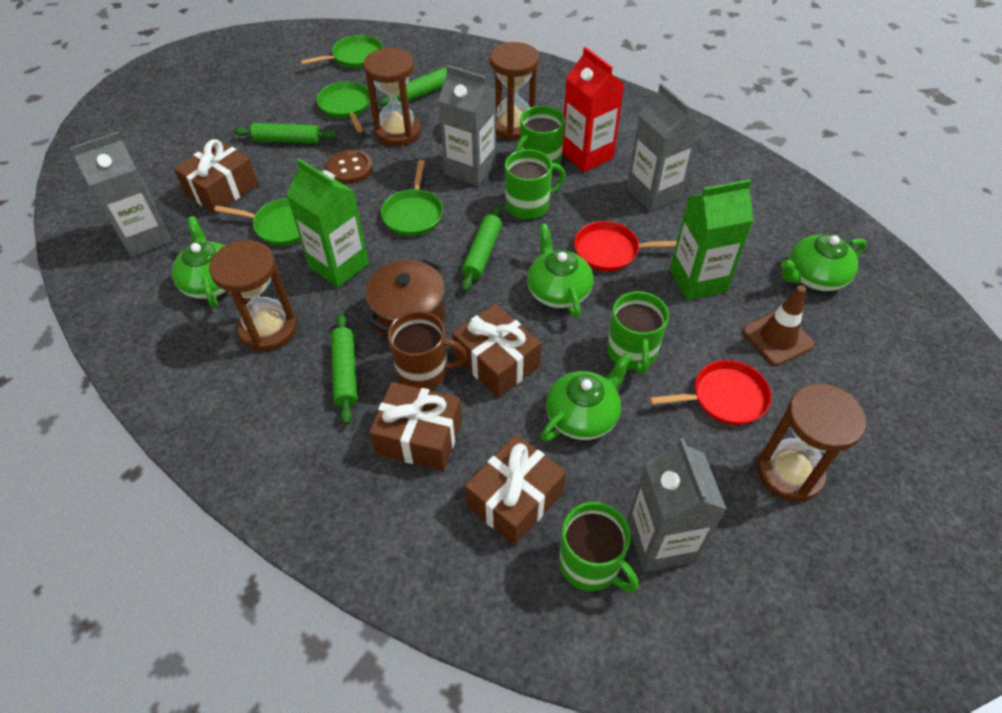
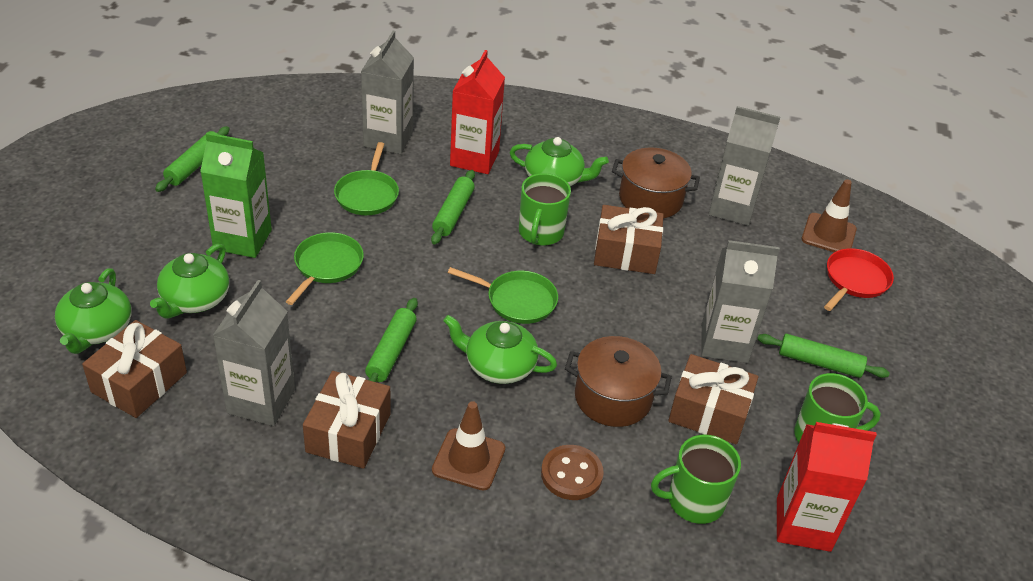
brown hourglass: [209,240,297,352] [364,48,421,146] [490,42,539,140] [757,384,866,502] = 4 -> none = 0
brown mug: [388,311,468,389] = 1 -> none = 0
brown pot: [365,259,445,339] = 1 -> [565,336,672,427] [612,147,700,218] = 2
brown traffic cone: [742,285,815,366] = 1 -> [432,401,505,491] [802,179,857,252] = 2
green carton: [287,159,369,288] [670,179,754,300] = 2 -> [200,133,272,258] = 1
green mug: [505,149,565,219] [514,106,565,171] [559,502,639,592] [607,291,669,375] = 4 -> [519,173,571,245] [651,435,741,524] [794,373,881,442] = 3
green pan: [214,198,301,246] [301,35,383,68] [316,81,370,133] [381,160,443,236] = 4 -> [286,232,364,305] [334,142,399,215] [448,267,558,324] = 3
red carton: [562,47,625,172] = 1 -> [450,50,505,174] [777,422,877,552] = 2
red pan: [574,221,677,271] [649,360,771,425] = 2 -> [824,248,894,311] = 1

